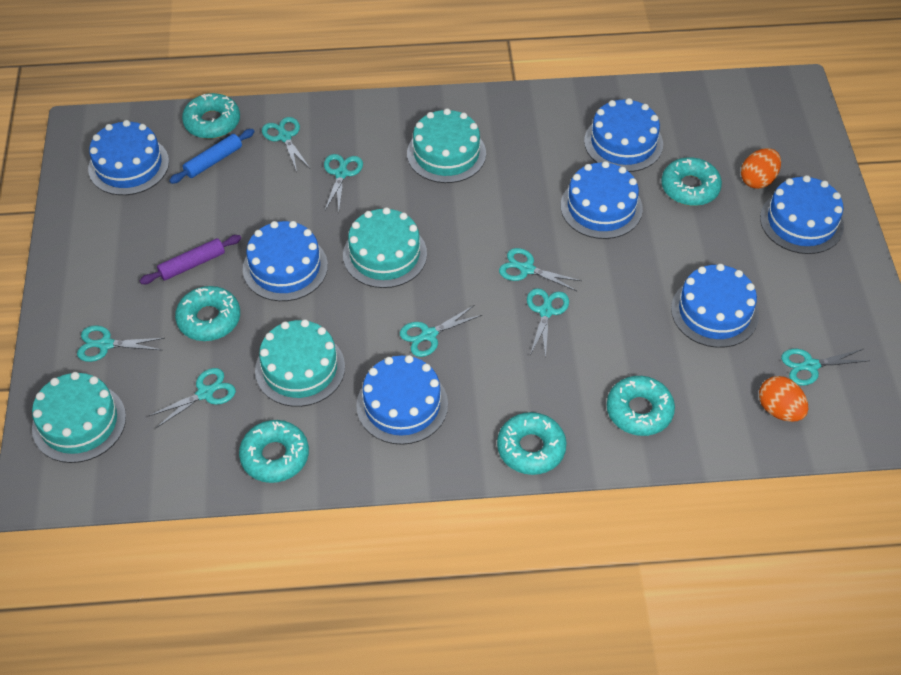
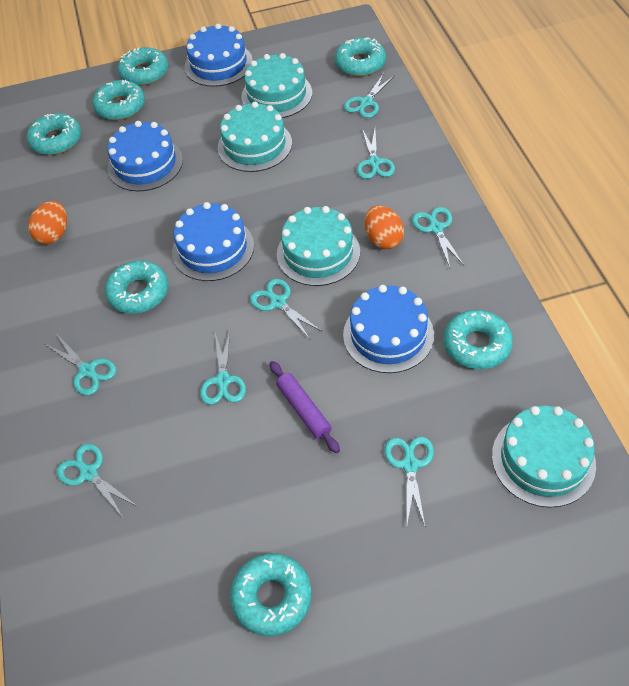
blue cake: [88,120,169,195] [243,221,328,301] [356,355,448,445] [561,161,643,239] [584,98,663,172] [671,264,759,348] [760,175,844,254] = 7 -> [107,121,183,191] [172,202,254,281] [185,24,253,87] [343,285,434,373] = 4
blue rolling pin: [169,129,255,184] = 1 -> none = 0
turquoise donut: [175,286,240,341] [182,93,240,139] [239,420,309,483] [497,412,566,475] [607,376,675,436] [661,157,722,206] = 6 -> [27,113,81,155] [92,80,145,120] [105,260,168,314] [118,47,168,86] [230,553,311,636] [335,37,386,76] [443,310,513,369] = 7

